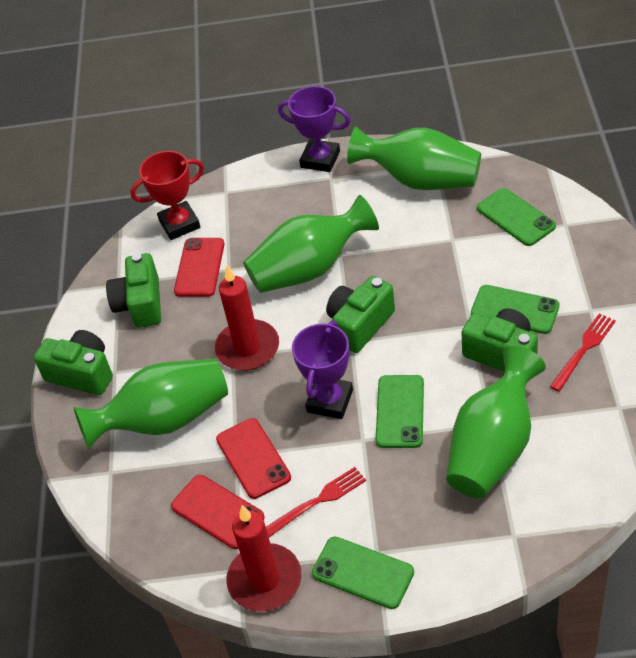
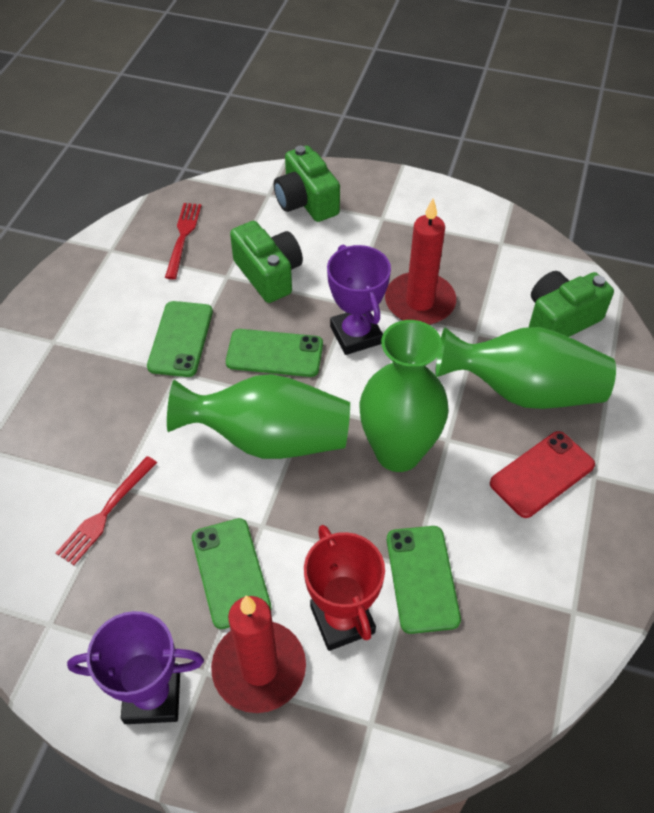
green camera: [34,330,113,395] [106,253,161,328] [326,276,395,353] [461,308,538,372] = 4 -> [230,221,303,303] [274,146,340,222] [529,271,614,337] = 3
green vase: [73,359,228,449] [243,195,379,293] [347,127,481,190] [446,346,546,498] = 4 -> [167,374,350,459] [359,320,449,472] [435,327,616,409] = 3
red phone: [171,475,265,549] [174,238,225,297] [216,418,291,499] = 3 -> [490,431,595,518] = 1

